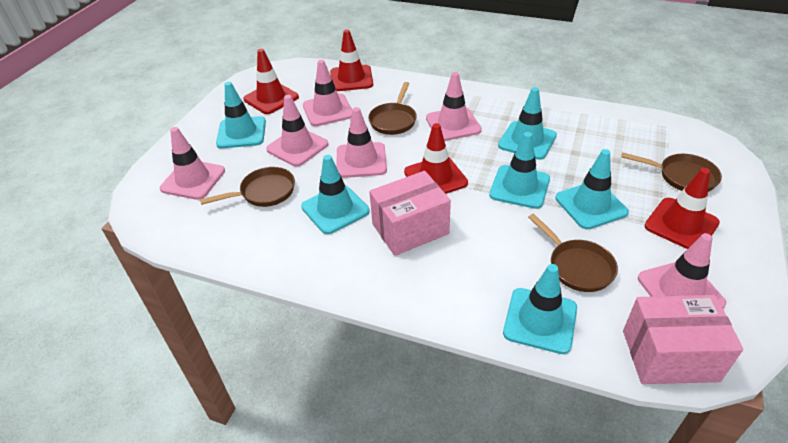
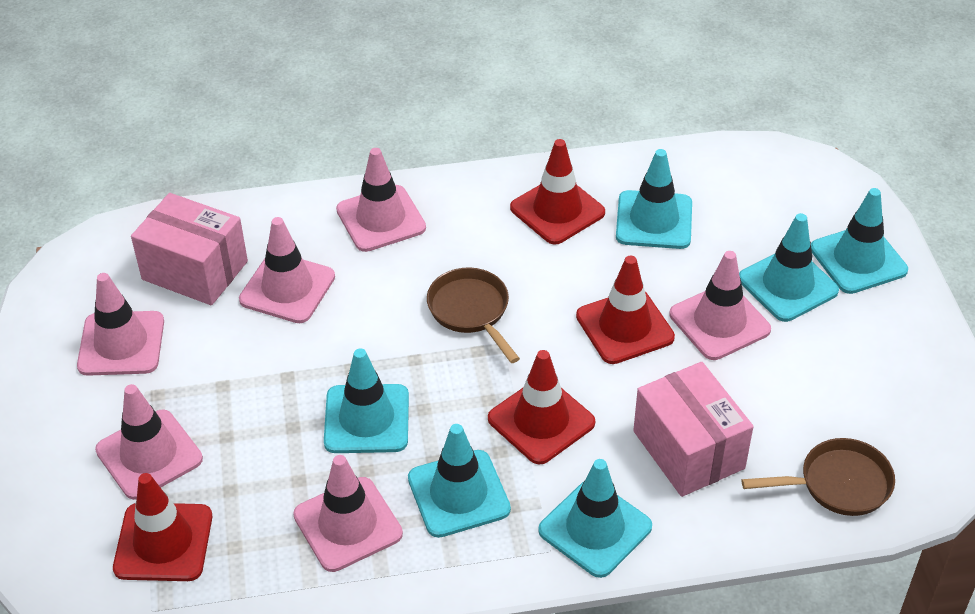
brown pan: [200,167,295,207] [368,82,417,135] [528,214,618,292] [621,153,722,192] = 4 -> [427,267,520,363] [741,438,895,516] = 2

